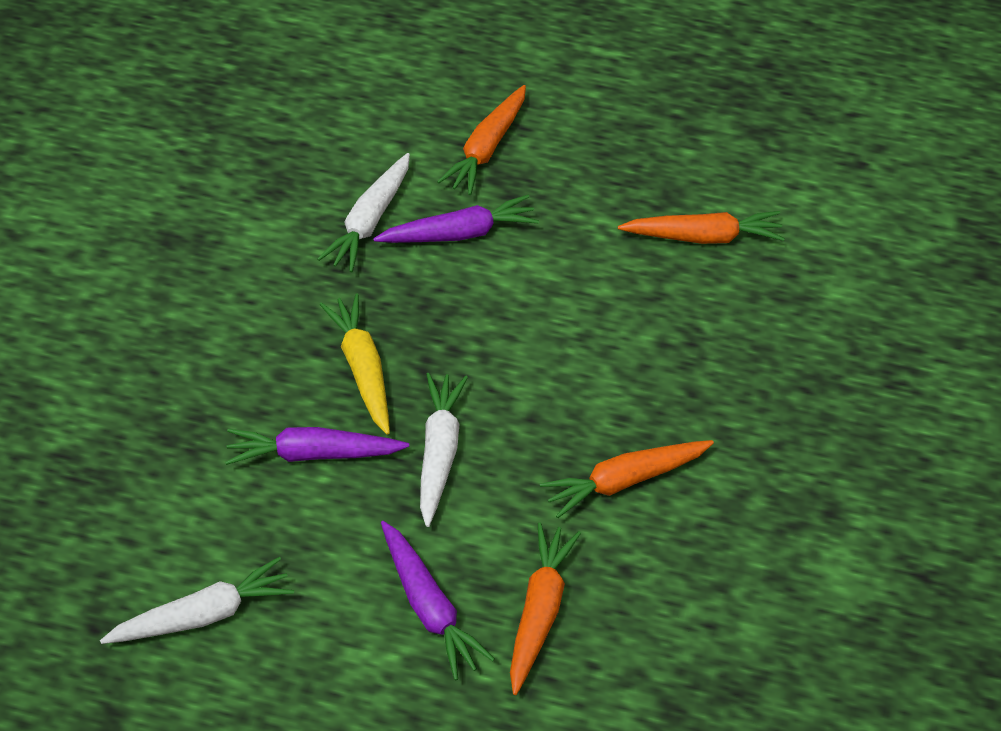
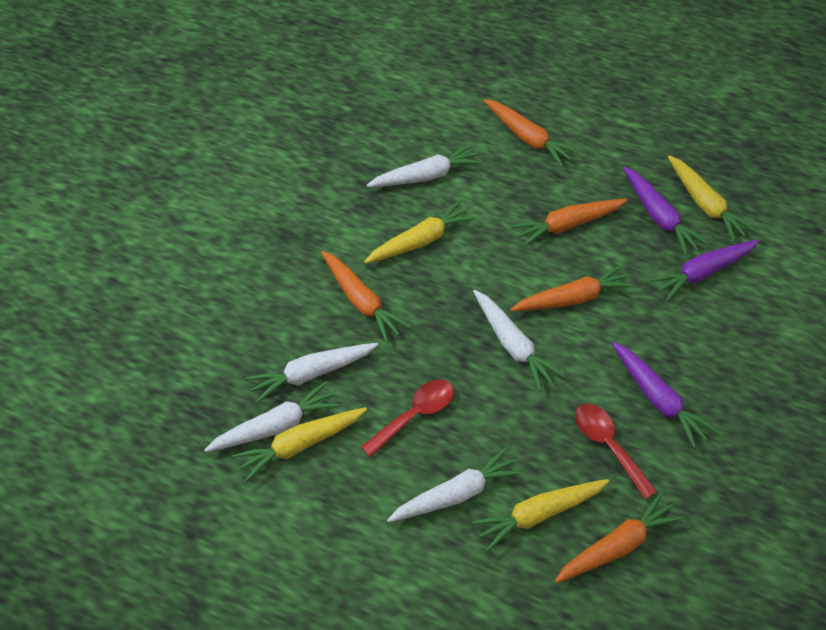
orange carrot: [437,85,526,195] [510,523,581,695] [540,440,714,518] [618,211,785,244] = 4 -> [321,251,411,343] [484,99,579,167] [510,264,636,311] [511,199,627,247] [554,492,684,583] = 5
red spoon: none = 0 -> [361,379,454,457] [575,403,657,499] = 2
white carrot: [100,557,294,644] [317,153,410,272] [420,373,468,527] = 3 -> [204,381,340,452] [246,343,378,403] [367,144,483,187] [387,447,524,522] [473,290,565,391] = 5
yellow carrot: [320,293,390,435] = 1 -> [232,407,367,482] [364,200,477,264] [472,479,609,552] [668,155,756,242] = 4

